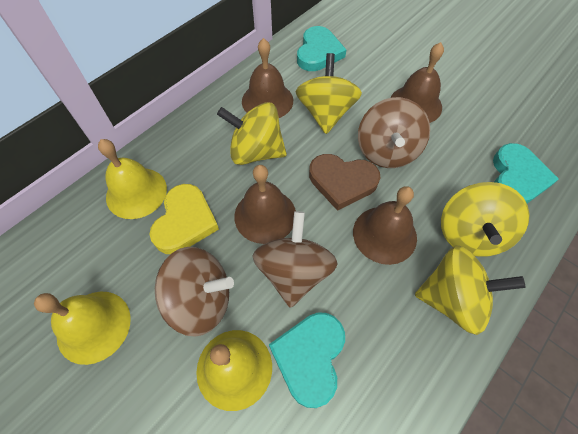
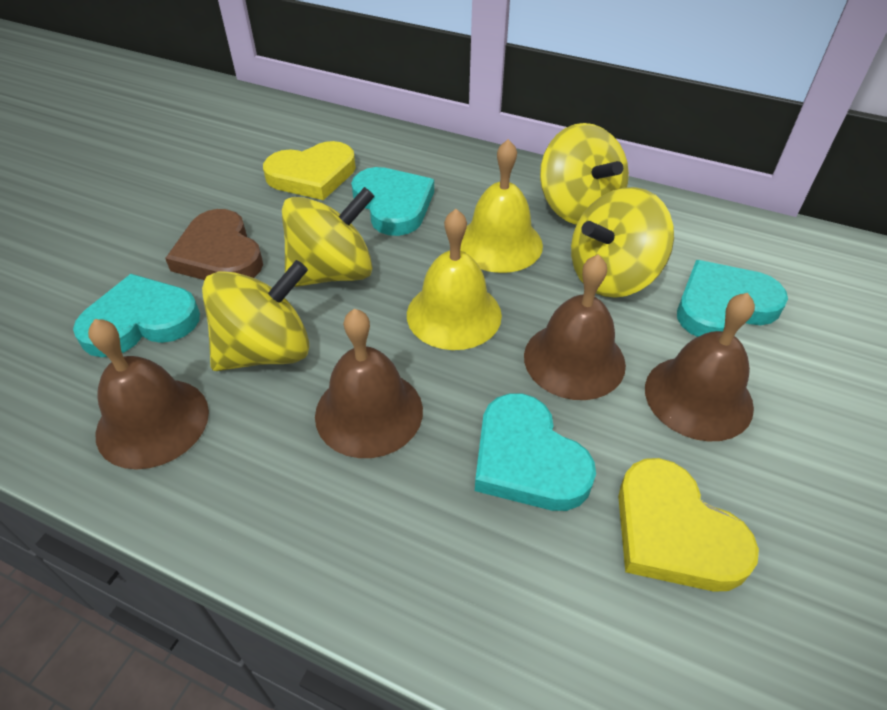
brown spinning top: [155,247,234,337] [252,211,338,308] [358,97,430,168] = 3 -> none = 0
turquoise heart: [269,312,345,408] [297,26,346,71] [493,143,559,204] = 3 -> [73,274,200,357] [351,167,434,236] [475,393,596,511] [677,260,788,337] = 4
yellow bell: [34,292,131,365] [98,139,167,219] [196,330,272,411] = 3 -> [407,209,502,350] [460,139,543,273] = 2
yellow heart: [150,184,219,254] = 1 -> [263,141,356,200] [618,458,759,592] = 2

